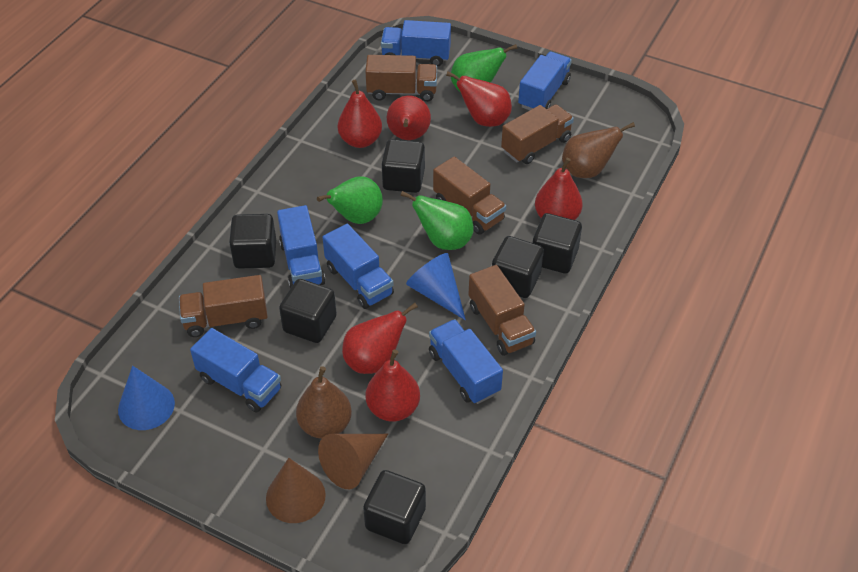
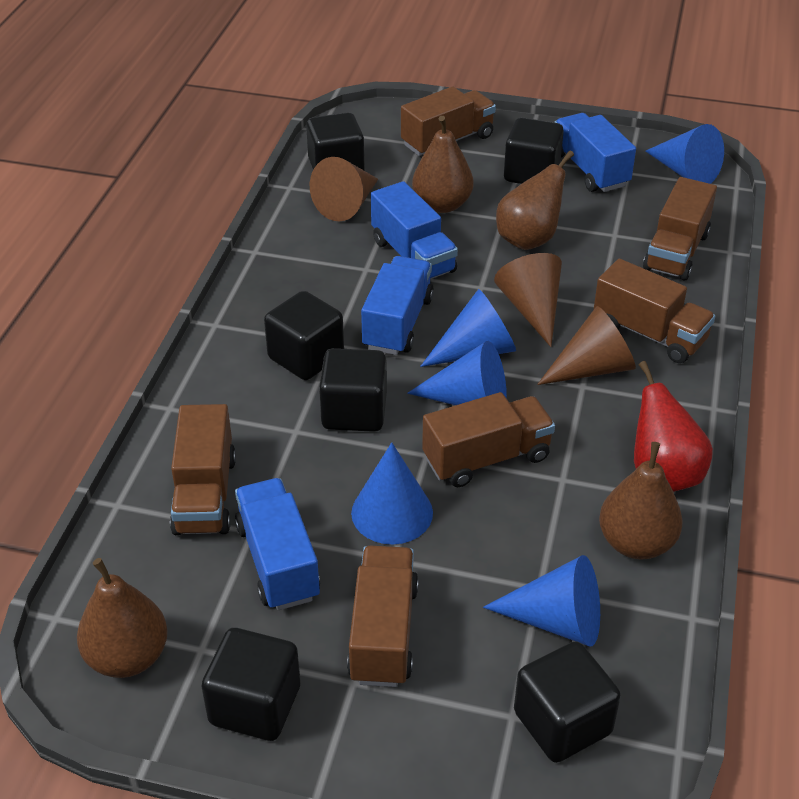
blue cone: [118,366,175,430] [406,253,466,320] = 2 -> [351,442,433,544] [407,341,507,405] [420,289,516,367] [483,555,600,647] [645,124,724,184] = 5
blue truck: [190,328,281,413] [277,205,325,289] [322,224,394,309] [381,20,451,67] [429,319,503,404] [518,52,572,110] = 6 -> [235,478,320,610] [361,256,434,355] [371,181,458,279] [554,113,636,192] = 4
brown cone: [266,458,326,523] [318,434,388,489] = 2 -> [310,157,378,221] [494,253,562,347] [537,306,636,385] = 3
brown pear: [296,366,352,439] [562,122,635,178] = 2 -> [77,558,168,678] [412,116,474,213] [496,151,574,250] [599,442,683,559] = 4
brown truck: [179,275,268,337] [365,55,437,102] [433,156,506,235] [468,265,536,356] [501,104,574,164] = 5 -> [170,404,236,535] [347,546,419,687] [401,86,496,156] [422,392,555,487] [594,259,715,363] [643,177,717,281] = 6
green pear: [317,176,383,224] [400,191,474,250] [451,44,517,92] = 3 -> none = 0
red pear: [338,79,382,148] [342,303,418,374] [365,350,420,422] [387,95,431,140] [446,71,512,127] [535,158,583,220] = 6 -> [634,361,713,492] = 1

